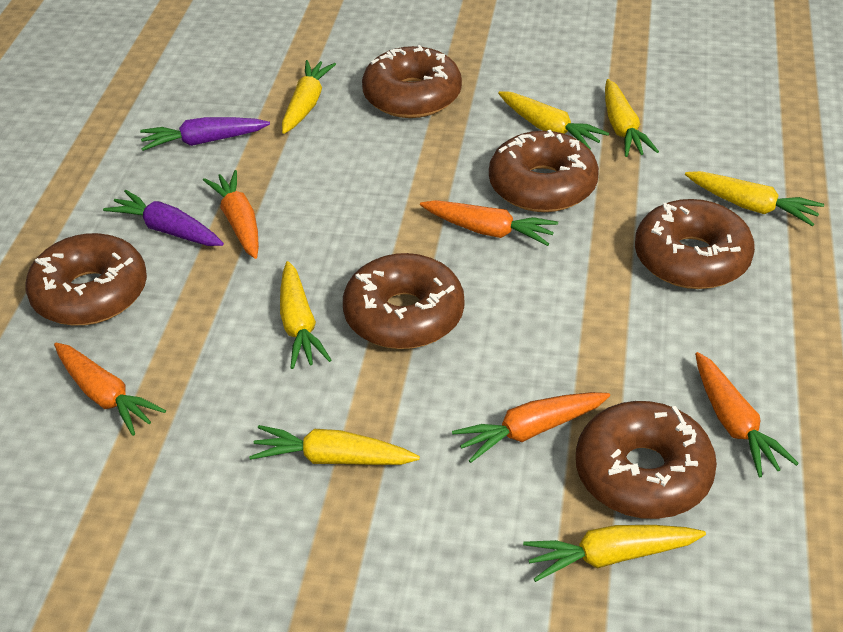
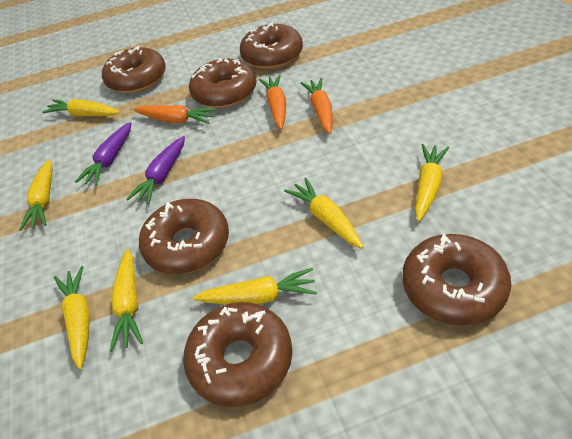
orange carrot: [54,343,166,436] [203,170,259,259] [420,200,558,246] [452,392,610,463] [695,352,799,477] = 5 -> [133,105,216,124] [259,75,286,129] [300,78,333,134] = 3

